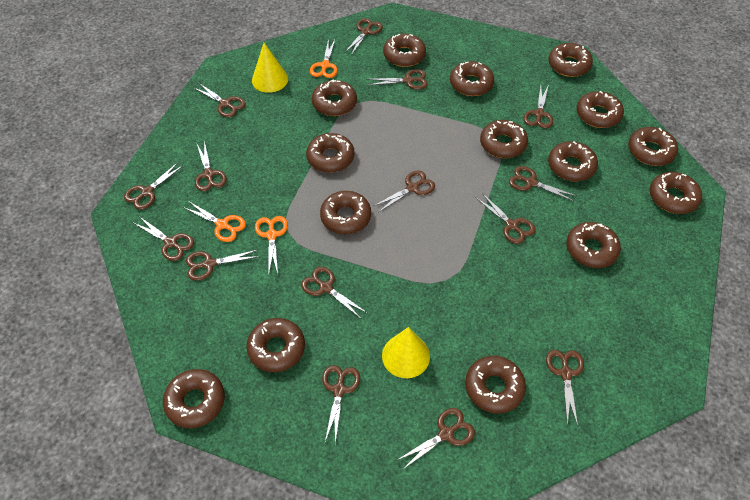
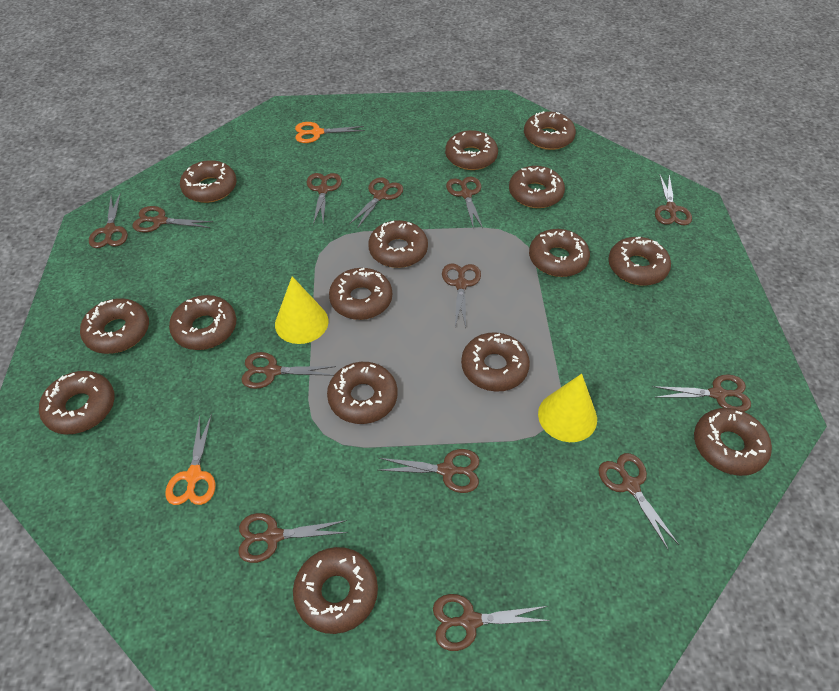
brown scissors: [124,162,184,210] [134,217,194,261] [186,250,260,281] [193,83,246,117] [195,141,227,191] [301,267,367,318] [322,365,360,444] [345,18,383,55] [368,69,428,90] [374,170,435,212] [396,408,475,470] [476,193,536,244] [509,166,576,201] [524,86,553,129] [546,350,584,426] = 15 -> [89,193,128,248] [133,206,213,232] [238,513,348,563] [241,352,336,389] [307,173,342,224] [349,177,403,229] [378,449,480,493] [433,594,551,651] [442,263,481,328] [446,177,483,229] [598,453,679,549] [653,374,751,412] [655,174,692,225] = 13
orange scissors: [183,201,246,242] [255,216,288,274] [310,38,338,78] = 3 -> [165,414,215,505] [295,122,365,143] = 2

